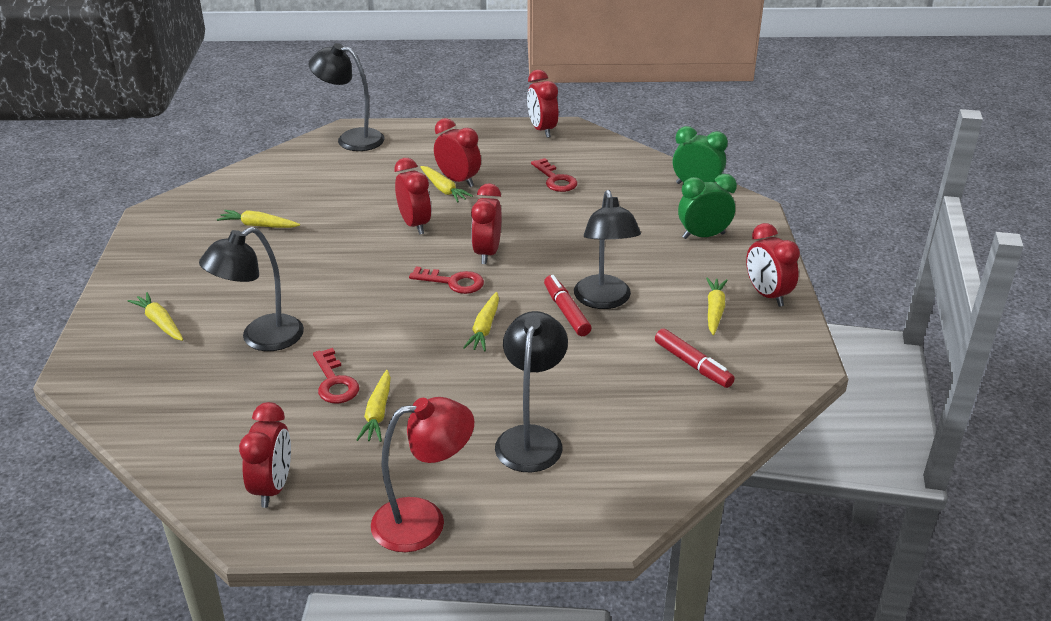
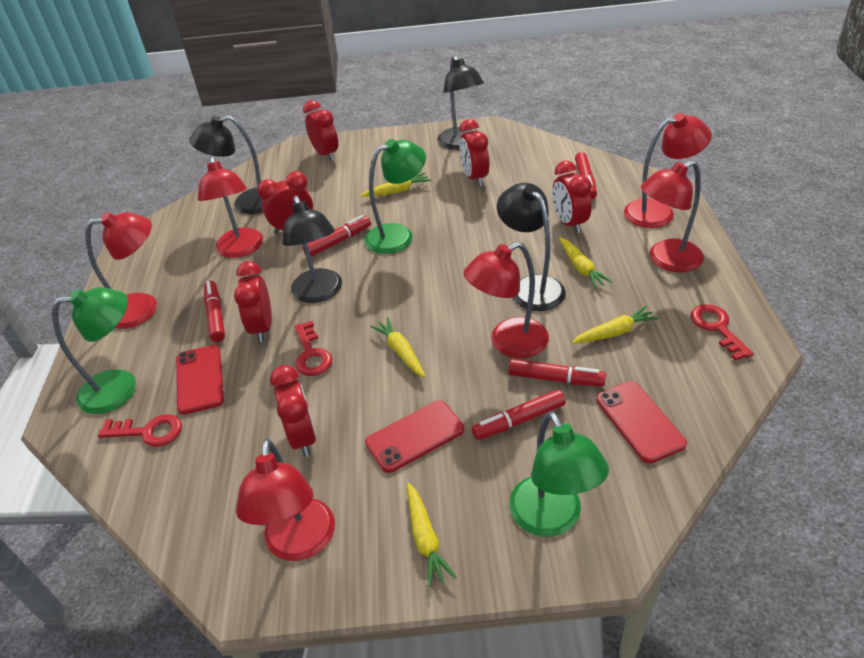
green clock: [673,126,728,184] [678,174,737,239] = 2 -> none = 0
green lamp: none = 0 -> [52,287,136,414] [364,139,426,254] [509,411,609,537] = 3
red lamp: [371,397,474,552] = 1 -> [85,212,157,329] [198,156,263,258] [236,439,335,561] [464,242,549,358] [624,113,712,228] [641,160,704,272] = 6
red marker: [544,275,592,336] [655,328,735,388] = 2 -> [204,281,225,342] [303,215,371,257] [471,389,566,440] [508,359,606,386] [575,152,597,199] = 5
red phone: none = 0 -> [176,345,224,415] [365,401,464,473] [596,381,687,463] = 3
yellow carrot: [128,292,183,341] [217,210,300,228] [356,370,391,442] [420,166,473,202] [463,292,499,351] [706,278,728,335] = 6 -> [360,172,431,197] [370,318,426,378] [407,482,456,587] [559,237,612,289] [572,306,659,344] = 5

